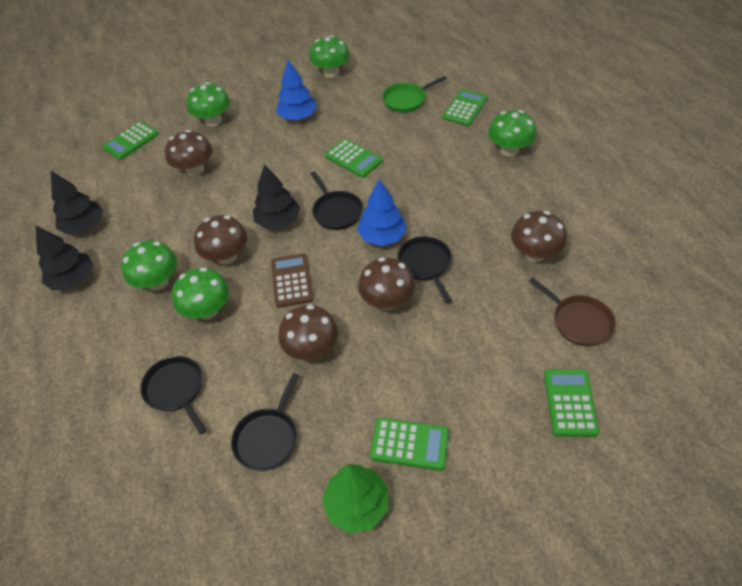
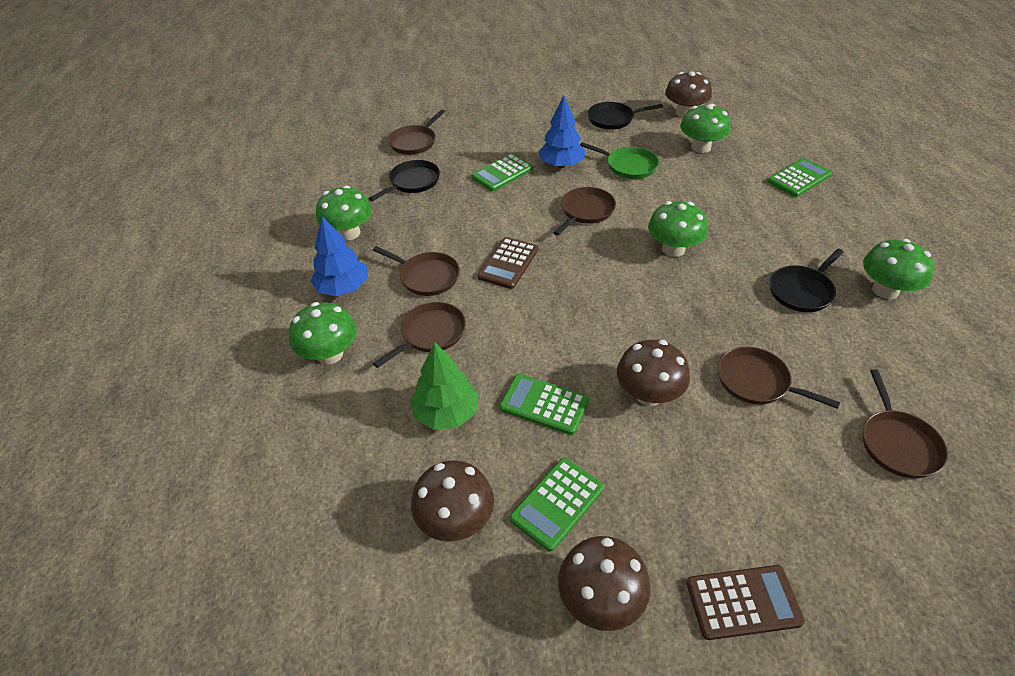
black pan: [140,356,207,435] [231,373,299,471] [311,171,363,230] [397,236,452,303] = 4 -> [369,160,440,201] [587,102,663,129] [770,249,844,312] = 3
black tree: [36,226,93,291] [51,171,103,235] [253,164,300,229] = 3 -> none = 0
brown calculator: [271,253,313,308] = 1 -> [478,237,538,289] [686,565,805,640] = 2
brown mushroom: [165,130,212,176] [194,215,247,265] [278,305,338,360] [358,257,415,310] [511,211,567,262] = 5 -> [411,460,494,542] [558,536,651,631] [617,340,690,406] [665,71,712,118] = 4
brown pan: [529,277,616,346] = 1 -> [373,246,460,296] [373,302,466,368] [388,110,445,155] [553,187,616,235] [718,347,840,409] [863,369,948,479] = 6
green calculator: [102,121,159,160] [325,139,383,178] [370,418,449,471] [442,89,487,126] [544,369,599,437] = 5 -> [471,153,533,191] [499,374,589,435] [510,458,604,552] [768,158,832,197] = 4

